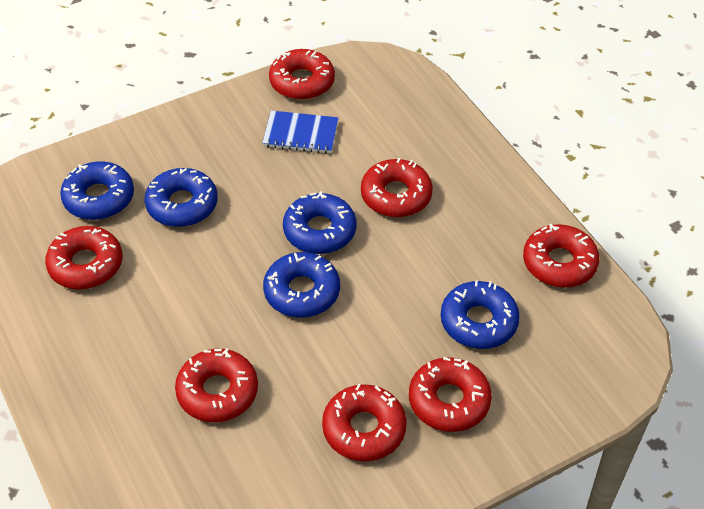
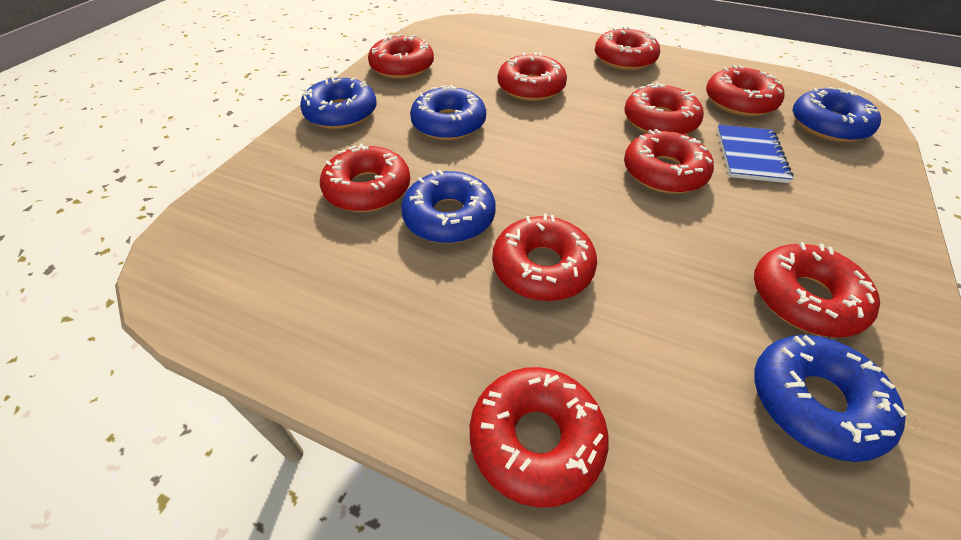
red donut: [45,226,122,289] [175,349,258,422] [269,49,335,100] [322,384,407,461] [361,158,433,217] [409,357,492,432] [523,224,599,288] = 7 -> [320,144,410,212] [368,34,434,79] [470,367,609,508] [492,213,597,301] [498,52,567,101] [595,26,660,70] [624,82,704,134] [624,129,714,194] [706,65,785,116] [754,242,880,337] = 10

